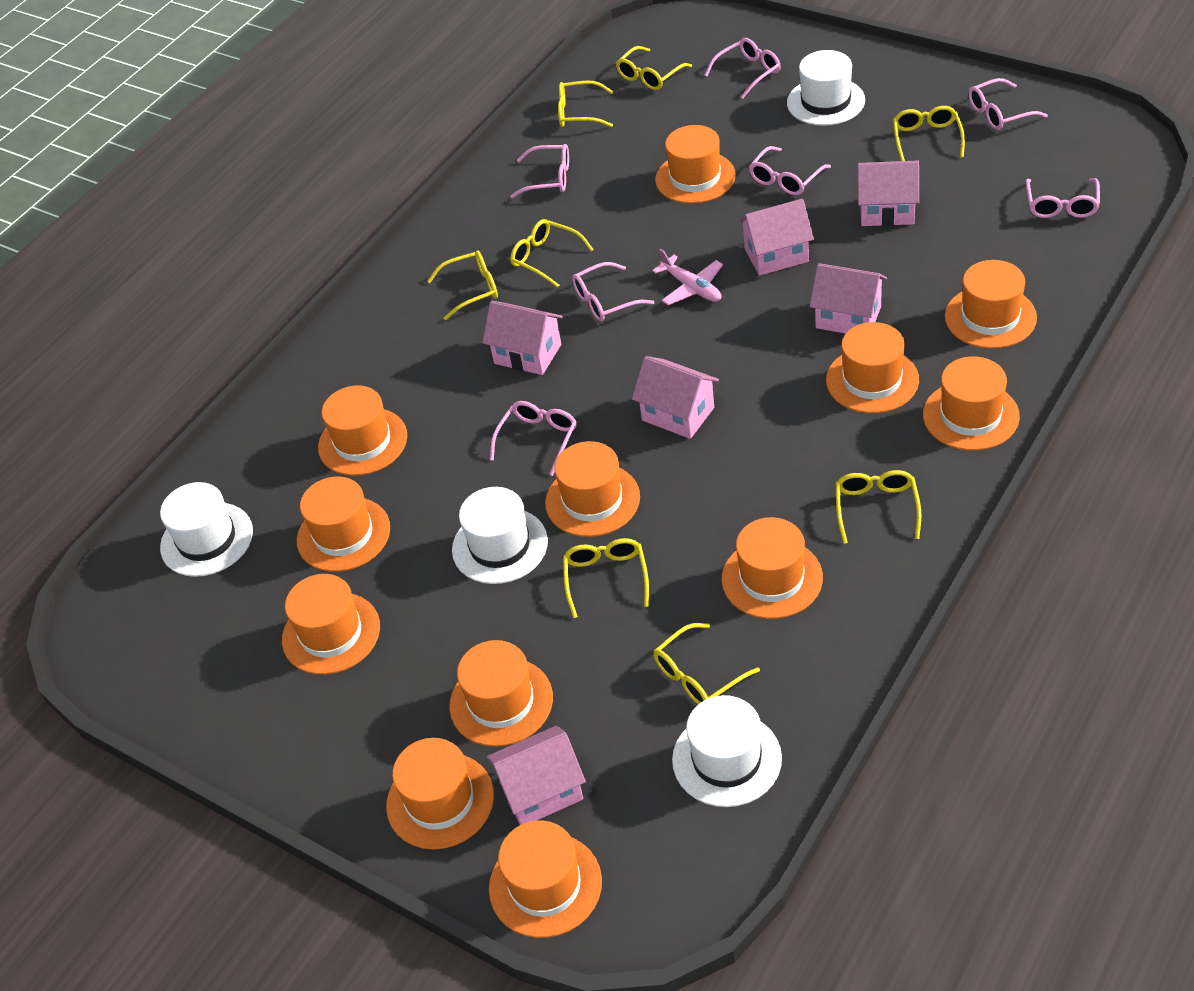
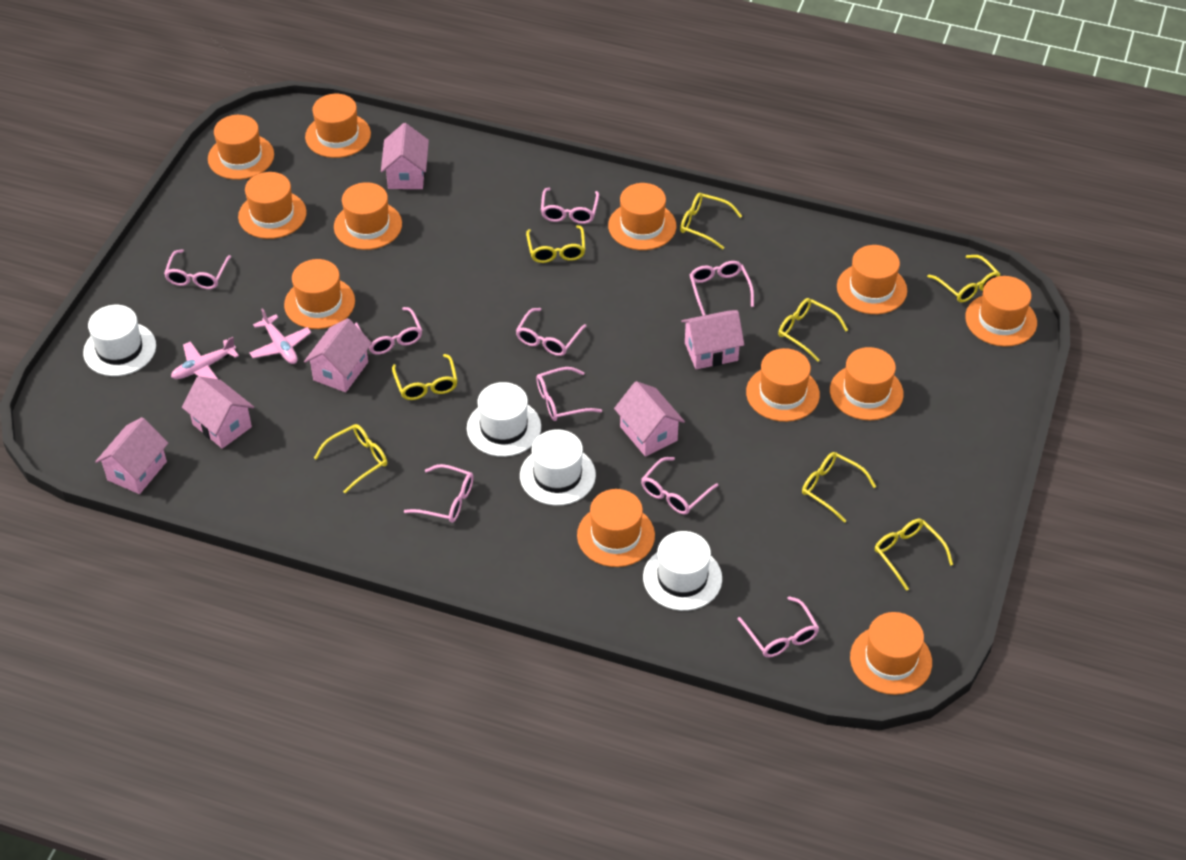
pink glasses: [490,401,577,476] [510,144,569,198] [572,262,654,322] [705,38,781,98] [749,146,831,195] [969,78,1048,130] [1026,178,1100,218] = 7 -> [164,249,231,289] [355,307,422,355] [404,464,473,523] [516,308,586,356] [536,367,602,421] [541,188,599,224] [641,457,718,514] [689,261,754,316] [738,596,819,657] = 9
pink plane: [652,249,723,305] = 1 -> [171,337,239,379] [249,308,311,364] = 2

